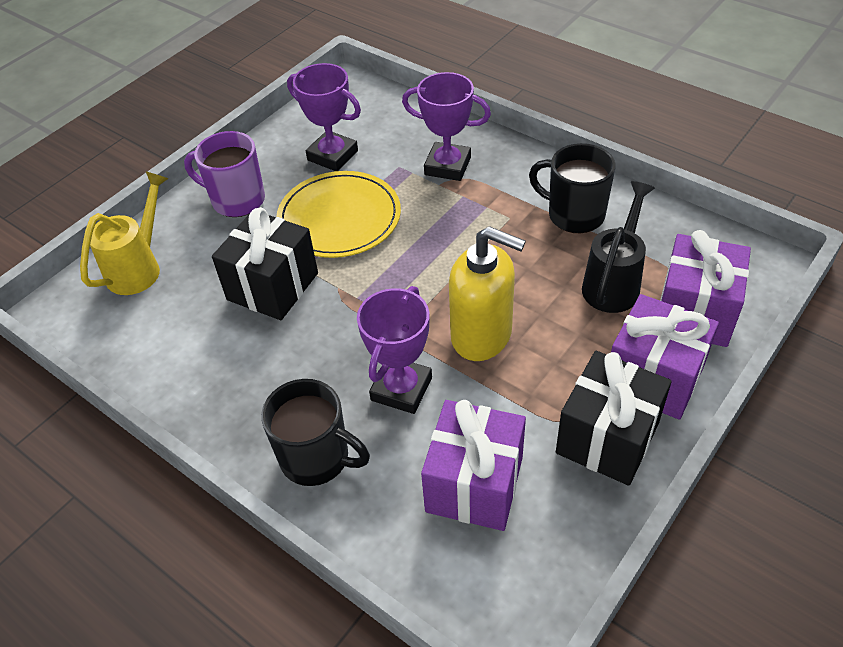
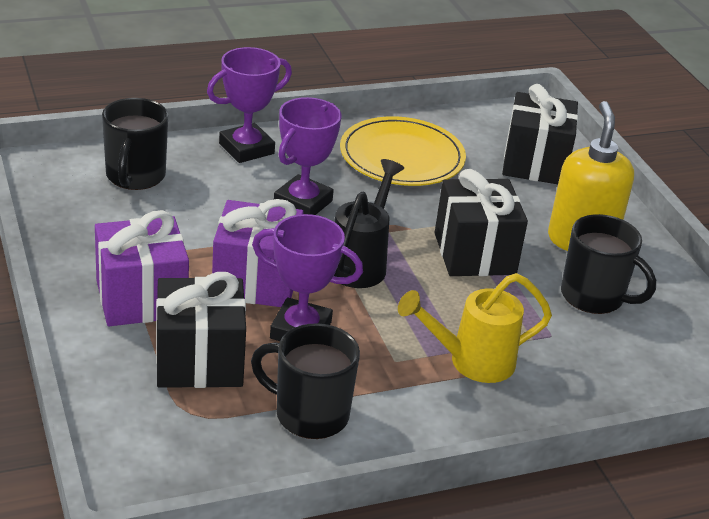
black gift: [212,207,318,320] [556,351,672,486] = 2 -> [156,272,246,388] [435,169,528,276] [502,84,578,184] = 3
black mug: [261,379,370,486] [529,143,616,233] = 2 -> [102,98,168,190] [251,323,360,439] [561,214,656,314] = 3
purple gift: [421,400,526,531] [611,294,719,420] [660,230,751,347] = 3 -> [95,210,189,326] [212,199,303,307] = 2
purple mug: [184,131,265,217] = 1 -> none = 0

